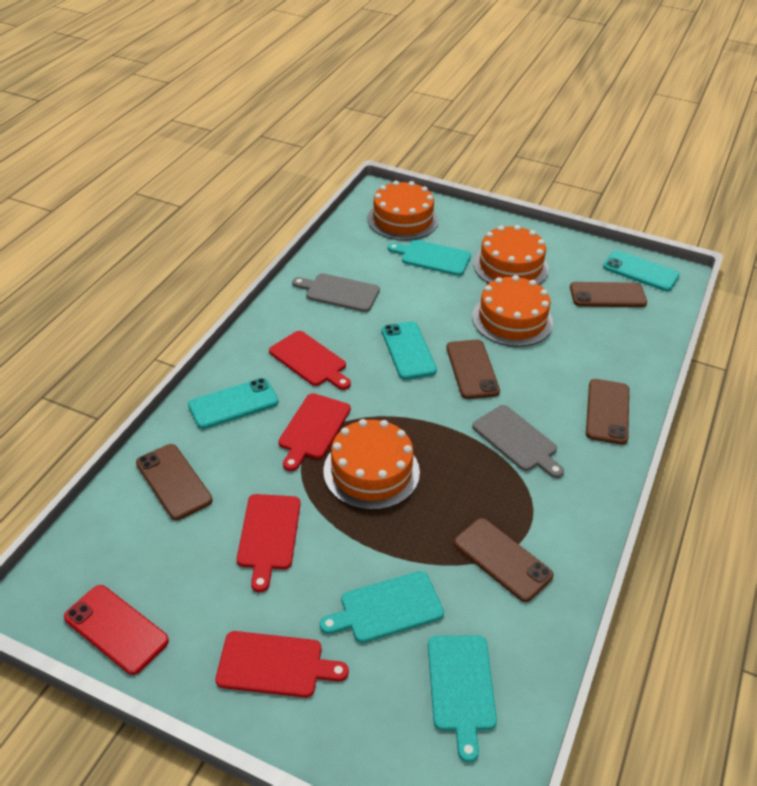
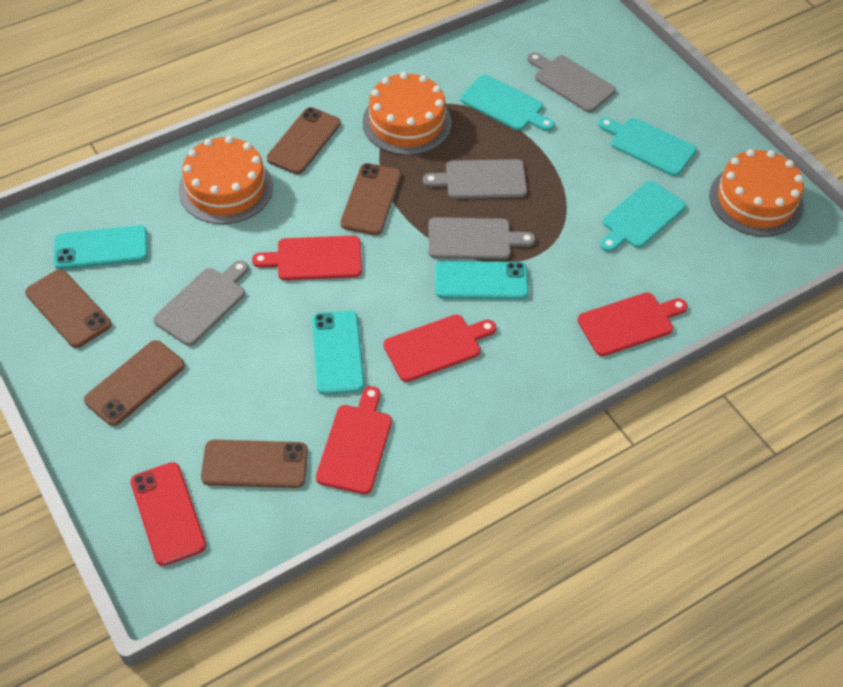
grey cutting board: [292,273,380,312] [472,405,564,478] = 2 -> [153,260,249,346] [423,159,527,199] [428,217,535,260] [527,52,616,112] = 4
orange cake: [323,419,420,510] [367,181,438,240] [472,275,553,347] [473,225,549,284] = 4 -> [179,136,273,224] [362,72,452,155] [709,149,804,237] = 3

